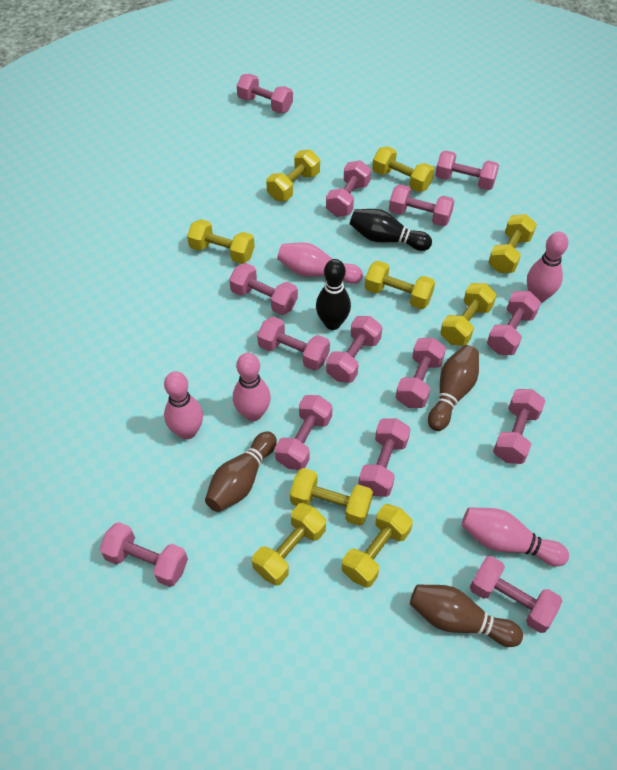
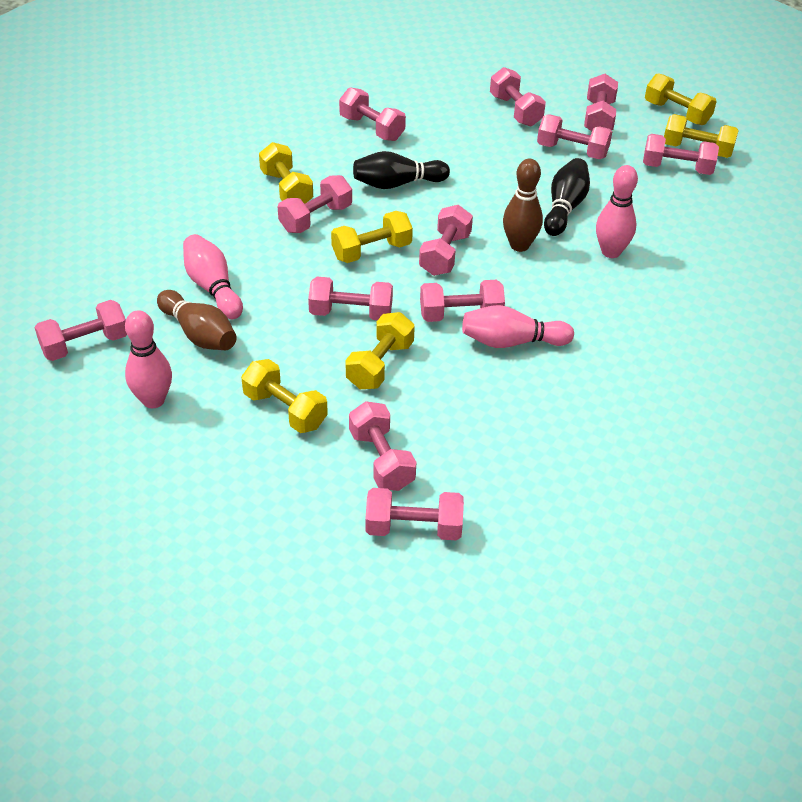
brown bowling pin: [205,432,277,512] [410,584,523,647] [428,345,479,431] = 3 -> [157,290,237,350] [503,159,543,252] = 2
pink bowling pin: [164,372,203,440] [233,353,271,421] [277,242,363,284] [461,507,569,566] [527,232,568,303] = 5 -> [125,310,172,408] [183,234,243,319] [462,305,574,348] [596,165,638,258] = 4
pink dumbbell: [100,522,188,587] [229,263,298,315] [237,74,293,113] [257,316,330,371] [275,395,333,470] [326,160,371,217] [326,316,382,383] [358,418,411,497] [389,184,454,226] [396,338,446,408] [435,150,499,190] [470,556,562,633] [487,291,541,355] [493,389,546,464] = 14 -> [35,300,127,361] [278,175,352,233] [308,277,393,320] [339,87,406,141] [349,401,416,491] [365,488,464,540] [419,205,473,276] [420,280,505,322] [490,67,546,126] [537,114,612,159] [584,74,618,131] [643,134,719,175] = 12
yellow dumbbell: [187,219,255,264] [252,503,326,586] [266,150,320,201] [290,468,373,526] [342,504,413,588] [365,261,435,309] [372,146,435,192] [440,283,497,346] [488,214,537,273] = 9 -> [241,359,328,433] [259,142,313,204] [331,211,413,263] [345,312,415,389] [645,73,717,125] [664,114,739,158] = 6

